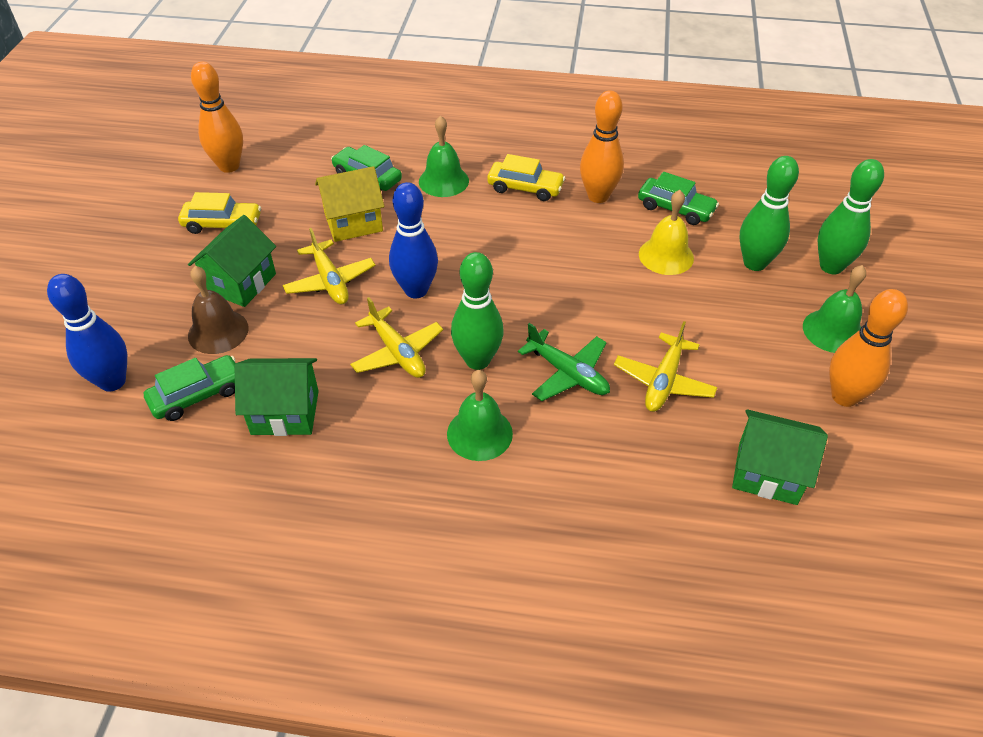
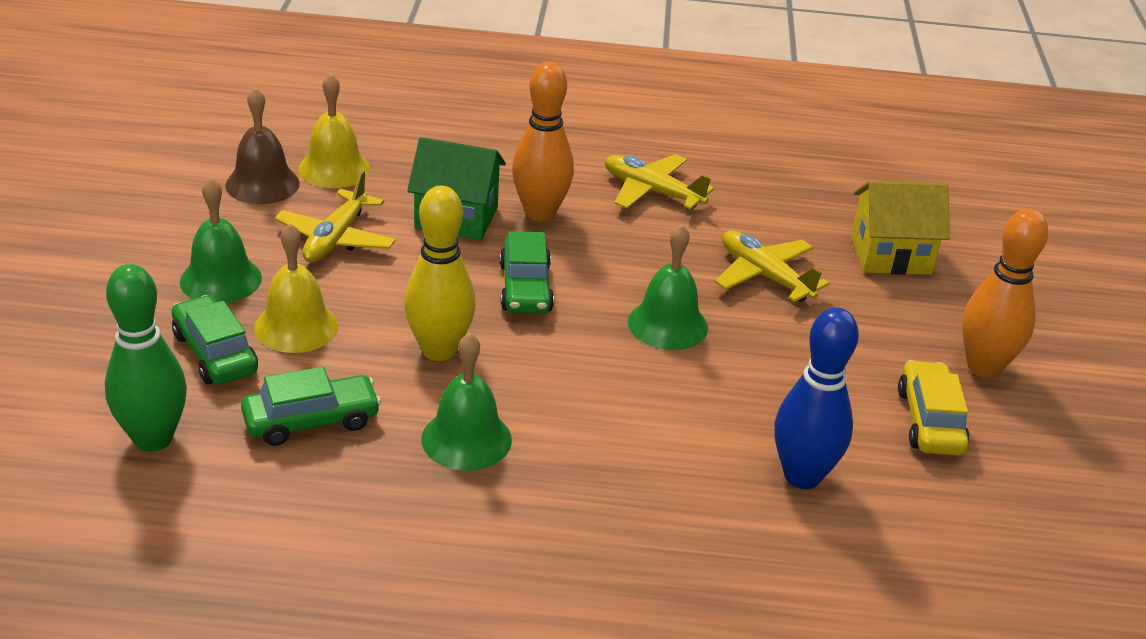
blue bowling pin: [47,274,127,391] [389,182,438,298] = 2 -> [774,307,859,489] = 1
green bowling pin: [451,252,504,370] [739,156,799,271] [818,159,884,274] = 3 -> [105,264,187,452] = 1
green house: [188,215,276,307] [234,358,319,436] [732,409,828,505] = 3 -> [407,137,506,241] = 1
green plane: [518,323,610,401] = 1 -> none = 0
orange bowling pin: [191,62,243,173] [580,90,624,203] [829,289,908,407] = 3 -> [512,62,574,222] [962,208,1048,378] = 2
yellow bell: [639,190,694,275] = 1 -> [254,223,339,353] [298,73,370,188] = 2
yellow bowling pin: none = 0 -> [404,186,476,361] = 1
yellow car: [178,192,261,234] [487,154,565,201] = 2 -> [898,360,970,456] = 1

